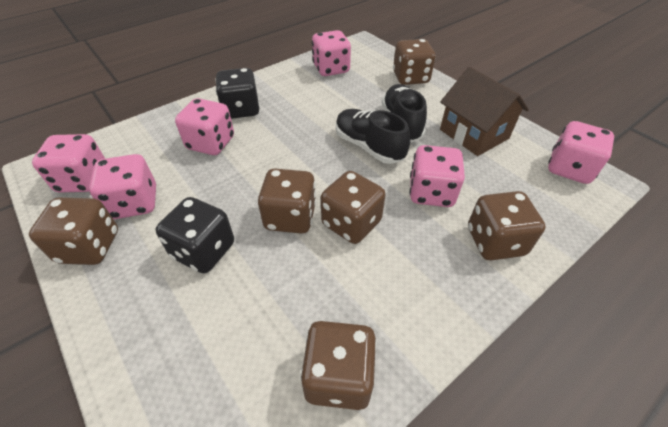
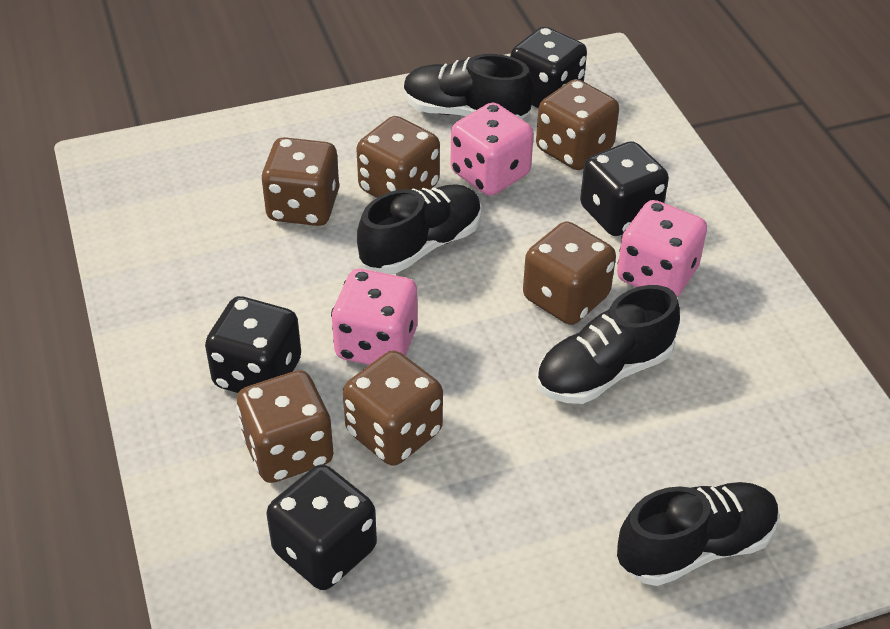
black dice: [156,197,234,273] [215,68,260,119] = 2 -> [205,296,301,393] [266,464,377,590] [510,27,587,108] [580,141,669,236] = 4
black shoe: [336,109,410,164] [382,84,427,142] = 2 -> [357,184,482,274] [404,54,533,119] [536,285,680,404] [617,482,780,586] = 4
brown house: [440,67,529,156] = 1 -> none = 0
pink dice: [32,134,105,193] [89,154,156,219] [175,98,234,155] [312,30,351,76] [409,145,465,207] [548,121,614,184] = 6 -> [331,269,418,365] [450,102,534,196] [617,200,707,297] = 3

